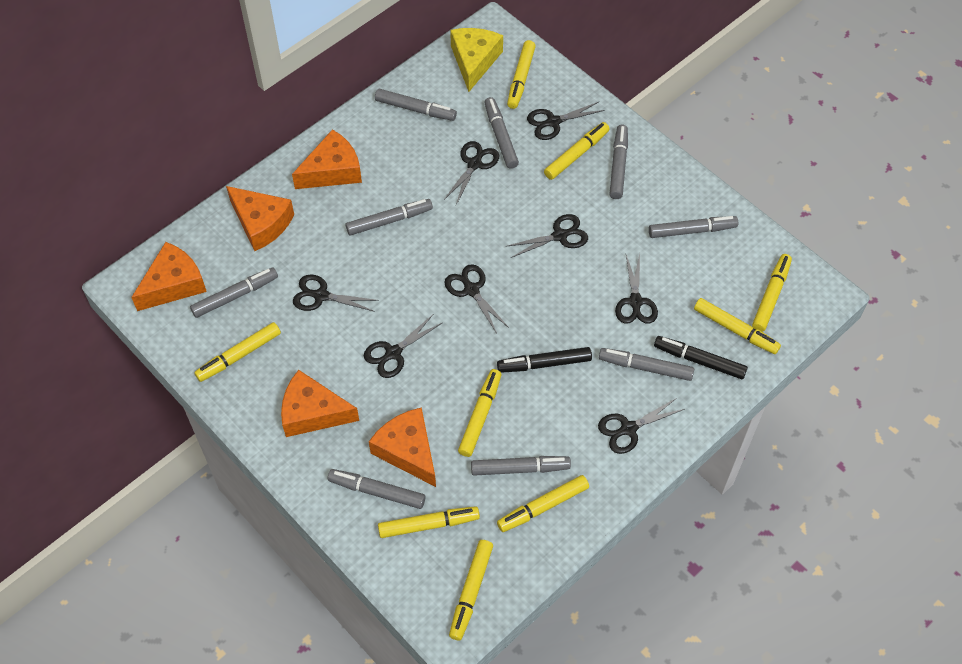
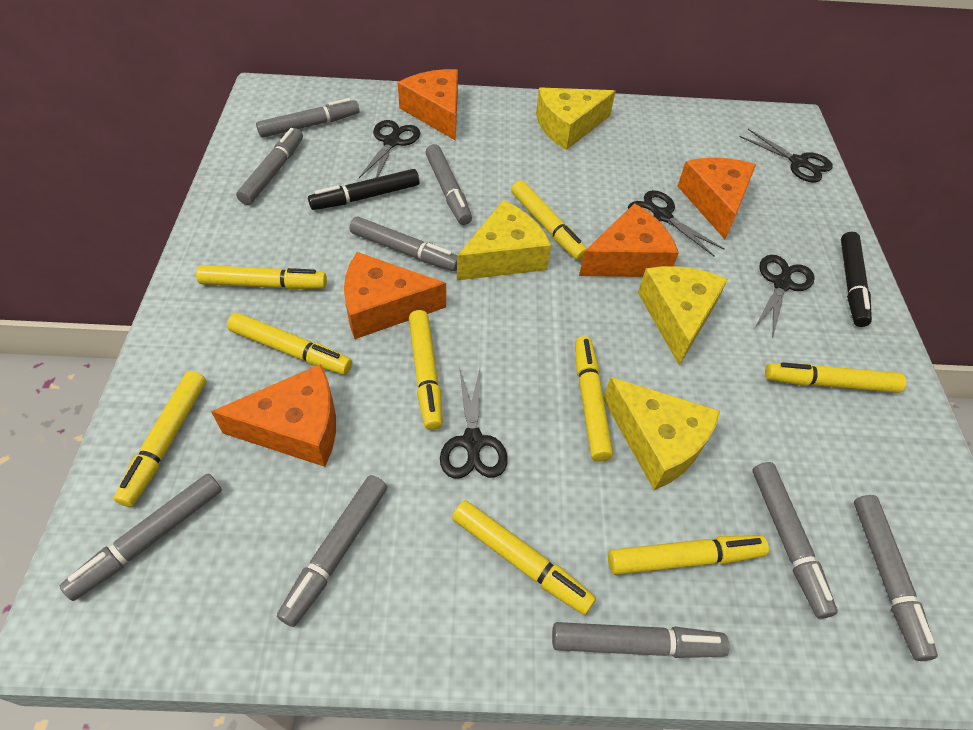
black scissors: [293,275,379,312] [364,315,442,378] [444,141,499,205] [444,264,509,334] [506,214,588,258] [527,102,605,140] [598,398,685,454] [615,253,658,324] = 8 -> [359,120,420,178] [440,367,508,479] [628,190,724,256] [740,129,833,183] [755,255,815,336] = 5
yellow cheese: [450,28,503,92] = 1 -> [457,200,551,281] [536,88,616,150] [603,377,720,490] [638,266,728,366] = 4

